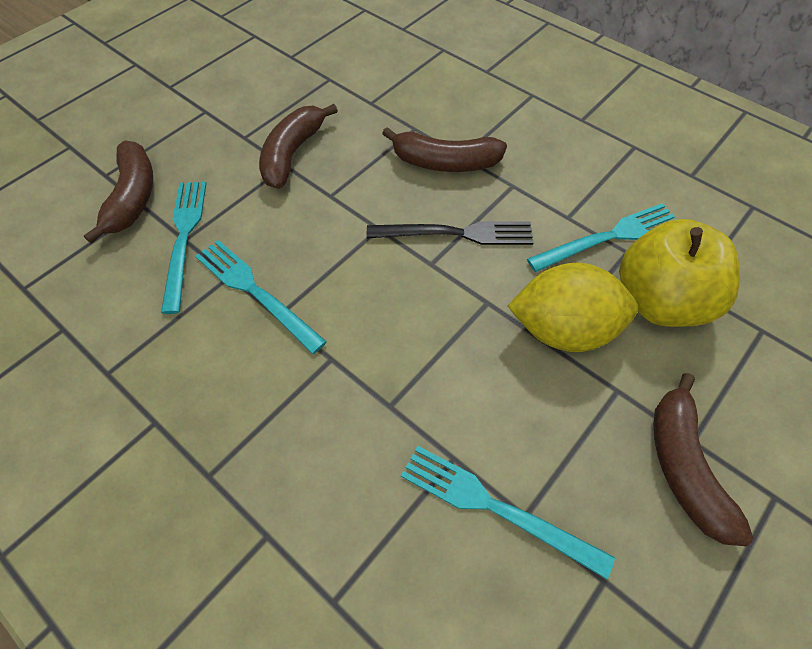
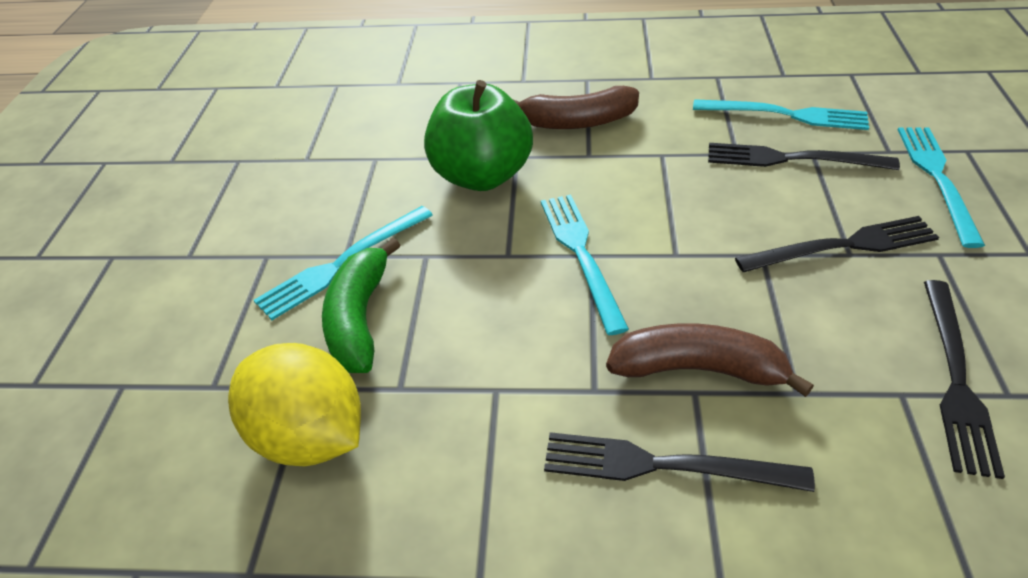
black fork: [367,221,533,245] = 1 -> [544,432,815,492] [708,143,900,170] [735,216,939,272] [924,280,1005,479] = 4
brown banana: [84,141,153,244] [259,104,338,189] [382,127,507,172] [654,373,753,546] = 4 -> [514,86,639,129] [606,323,814,397] = 2
green apple: none = 0 -> [424,80,533,191] = 1
green banana: none = 0 -> [322,238,401,373] = 1
yellow apple: [619,219,740,327] = 1 -> none = 0

